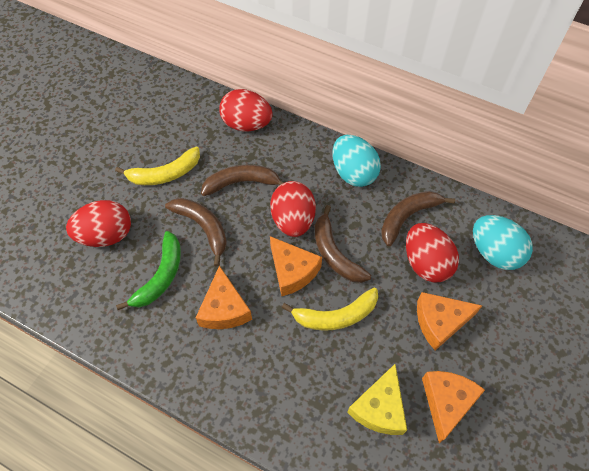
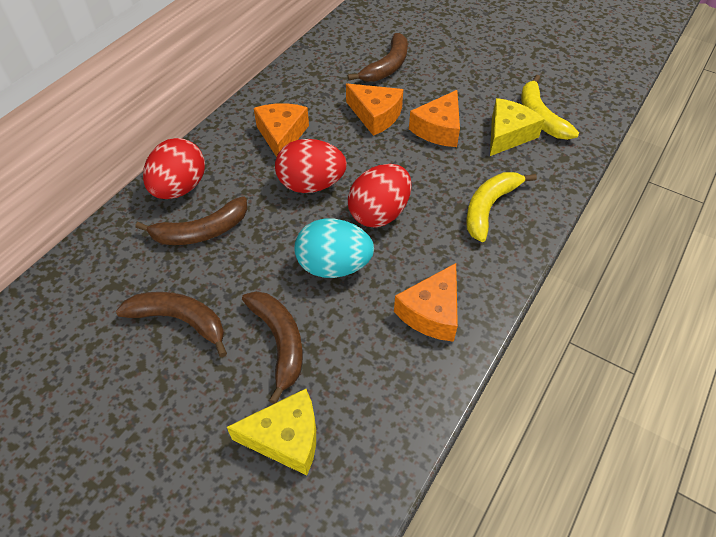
green banana: [116,231,181,310] = 1 -> none = 0
red egg: [66,200,131,247] [219,89,273,131] [270,181,316,237] [406,223,459,283] = 4 -> [143,138,205,199] [275,139,347,193] [347,164,411,227] = 3
turquoise egg: [332,135,381,187] [473,215,533,270] = 2 -> [295,219,374,278] = 1
yellow cheese: [347,364,407,435] = 1 -> [227,389,316,475] [490,98,545,156] = 2

